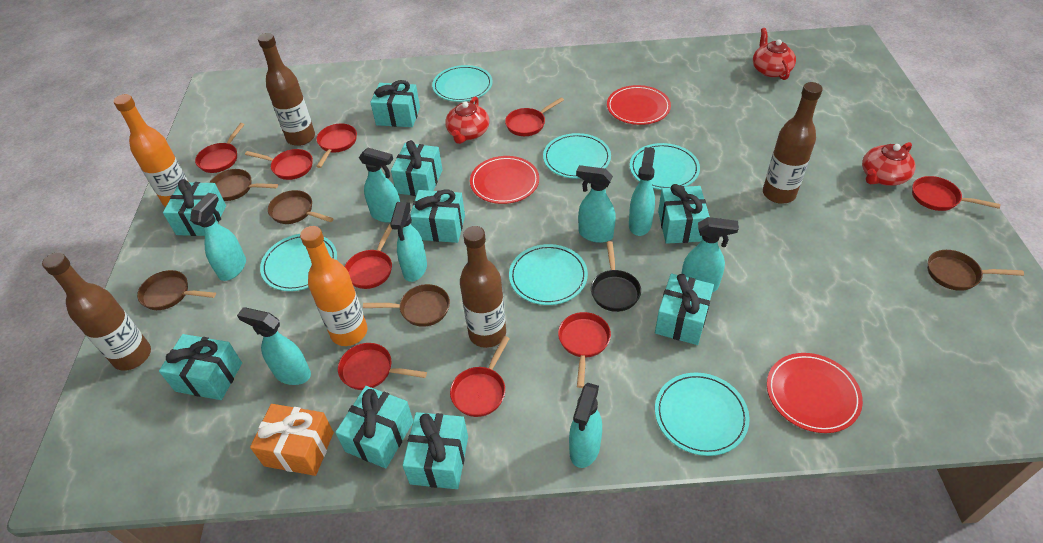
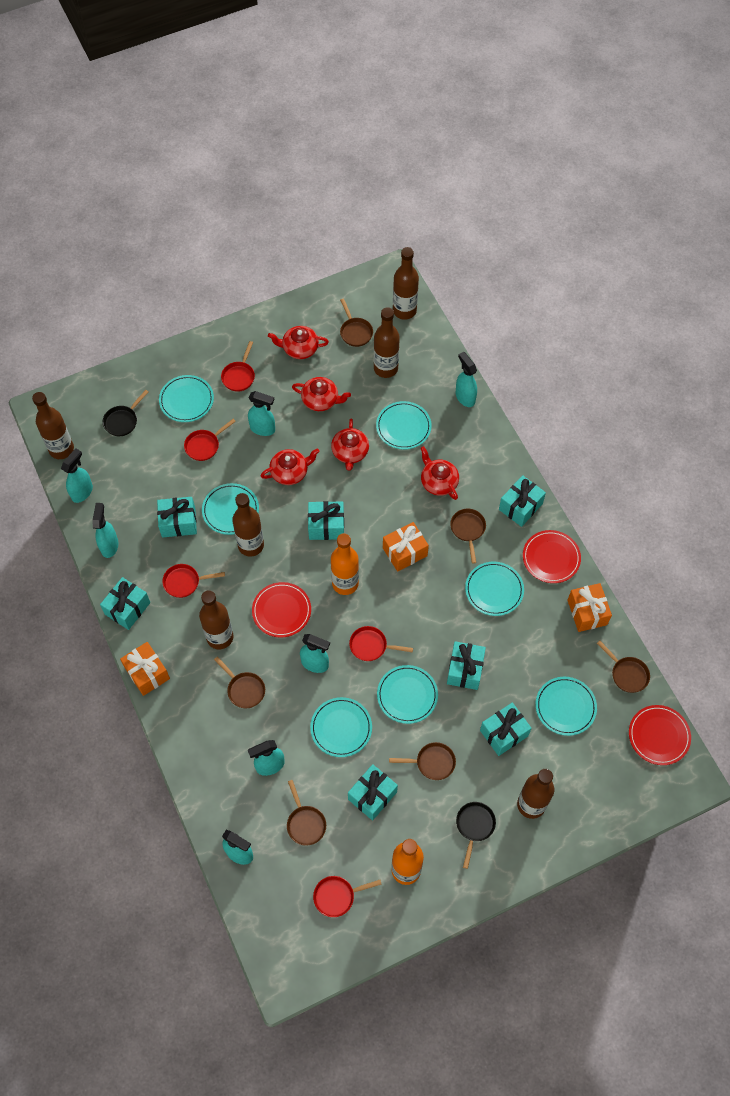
black pan: [591,241,641,312] = 1 -> [103,390,148,436] [456,802,496,869] = 2
brown bottle: [42,252,151,371] [258,33,315,146] [460,226,506,348] [763,82,823,204] = 4 -> [32,392,74,459] [199,590,233,649] [232,493,264,557] [374,307,400,378] [393,247,419,320] [517,769,554,819] = 6
brown pan: [137,270,216,310] [209,169,278,201] [268,190,334,224] [363,284,450,327] [927,250,1024,291] = 5 -> [214,656,265,708] [287,780,326,846] [340,298,373,347] [389,742,456,780] [450,509,486,564] [597,641,650,693] = 6
orange gift: [250,404,334,476] = 1 -> [120,642,170,696] [383,522,429,572] [567,583,612,632] = 3
red pan: [195,123,245,173] [245,149,313,180] [316,123,357,168] [338,343,427,390] [345,224,392,289] [450,336,510,417] [505,97,564,136] [558,312,611,388] [912,176,1001,211] = 9 -> [162,564,225,598] [184,419,236,461] [221,341,255,392] [313,876,382,917] [349,626,413,661] = 5
red teapot: [445,96,489,144] [753,28,796,80] [862,142,915,186] = 3 -> [261,448,320,485] [268,326,329,359] [292,377,351,411] [331,419,369,471] [421,446,459,500] = 5
turquoise gift: [159,334,242,400] [163,179,226,236] [335,386,413,468] [370,80,420,127] [391,140,443,196] [402,412,468,489] [410,190,465,243] [655,274,714,345] [658,184,710,244] = 9 -> [100,577,150,630] [157,497,197,537] [308,501,344,540] [348,764,398,821] [447,641,486,690] [480,703,532,756] [499,475,546,527] = 7
turquoise plate: [260,234,337,291] [432,65,493,102] [509,244,588,305] [543,133,611,179] [630,143,700,190] [655,373,750,456] = 6 -> [159,375,214,422] [202,483,259,535] [310,697,372,757] [376,401,432,450] [377,665,438,724] [465,562,524,616] [536,677,597,736] = 7
turquoise spray bottle: [190,193,246,281] [237,307,311,385] [359,148,400,223] [390,202,427,282] [569,383,602,468] [576,165,616,243] [629,147,655,236] [681,217,739,292] = 8 -> [61,449,93,503] [92,503,118,558] [222,830,253,865] [248,391,275,436] [248,740,285,776] [300,634,330,673] [456,352,477,407] = 7

